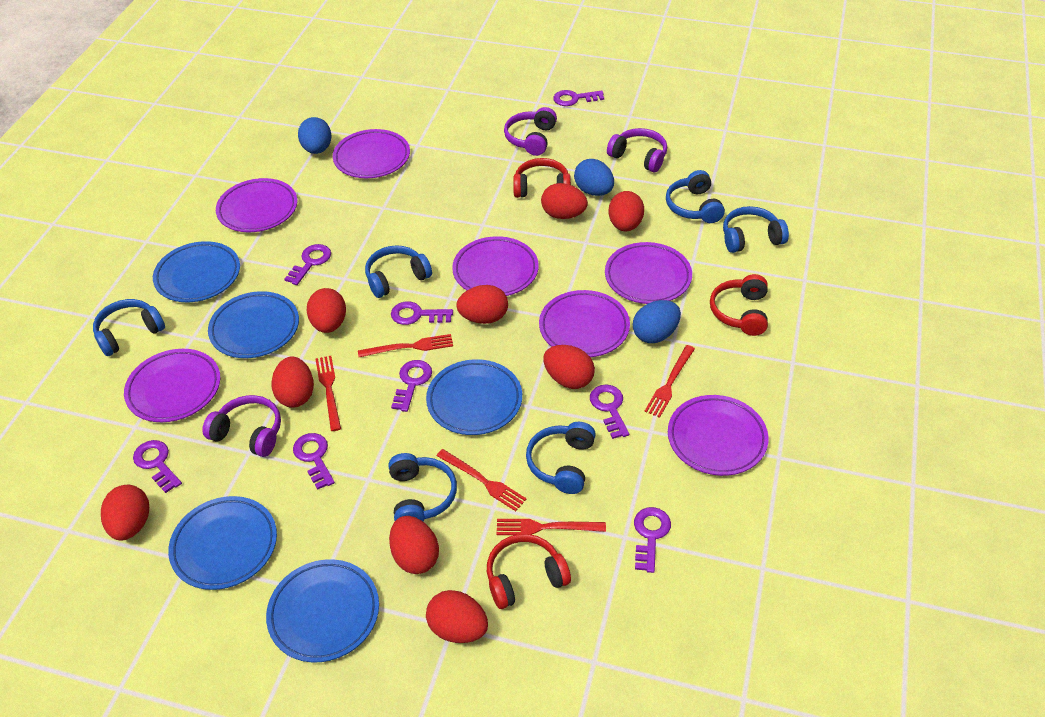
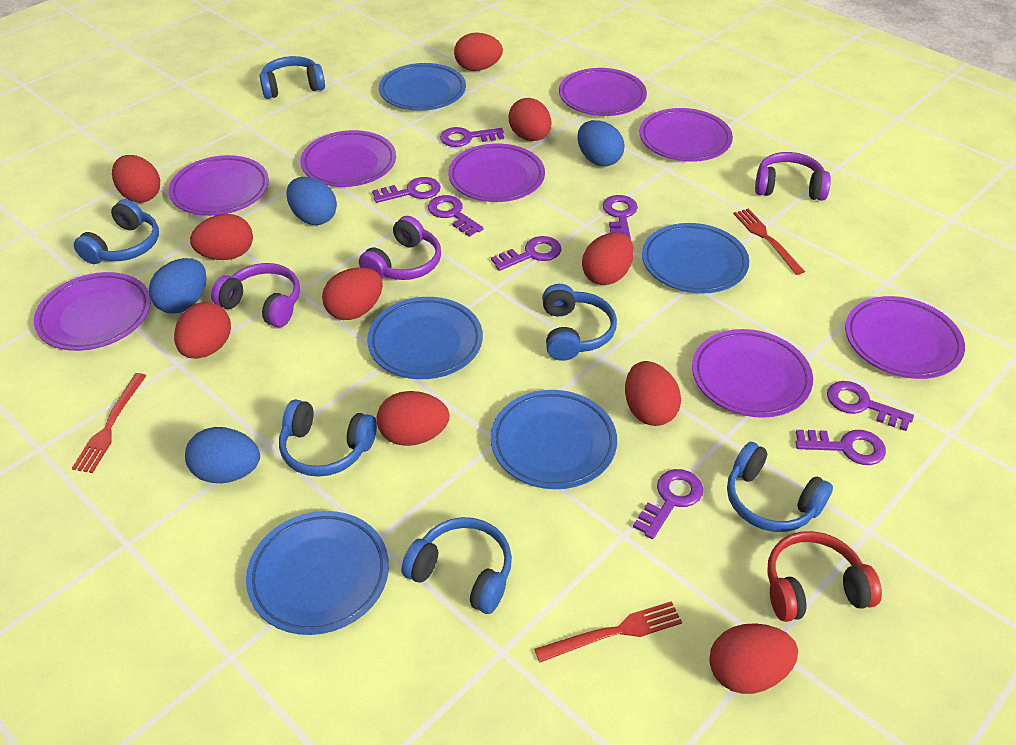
blue egg: [298,117,331,154] [574,159,614,196] [633,300,681,343] = 3 -> [149,258,206,314] [185,427,260,483] [286,177,337,225] [577,120,625,166] = 4
purple plate: [124,349,221,422] [216,178,297,232] [333,129,410,178] [452,236,539,296] [539,290,630,357] [605,242,692,304] [668,395,768,476] = 7 -> [34,272,151,351] [169,155,269,216] [300,130,396,187] [448,144,545,202] [559,68,647,116] [640,108,733,162] [692,329,813,418] [845,296,965,379] = 8
red egg: [101,485,149,540] [271,356,314,408] [307,288,346,333] [389,516,439,574] [426,590,488,643] [456,285,508,324] [541,183,588,219] [543,345,595,389] [608,191,644,231] = 9 -> [112,155,160,203] [174,302,231,359] [190,214,253,260] [322,267,383,320] [377,391,449,446] [454,33,503,71] [509,98,551,141] [582,232,634,285] [625,361,681,426] [709,623,798,694] = 10
red fork: [316,356,341,431] [358,334,453,357] [436,449,527,511] [496,519,606,535] [644,345,695,418] = 5 -> [72,373,147,473] [534,601,682,663] [733,209,805,275] = 3
red headphones: [487,534,571,609] [513,158,571,198] [710,274,768,336] = 3 -> [767,531,882,622] = 1

